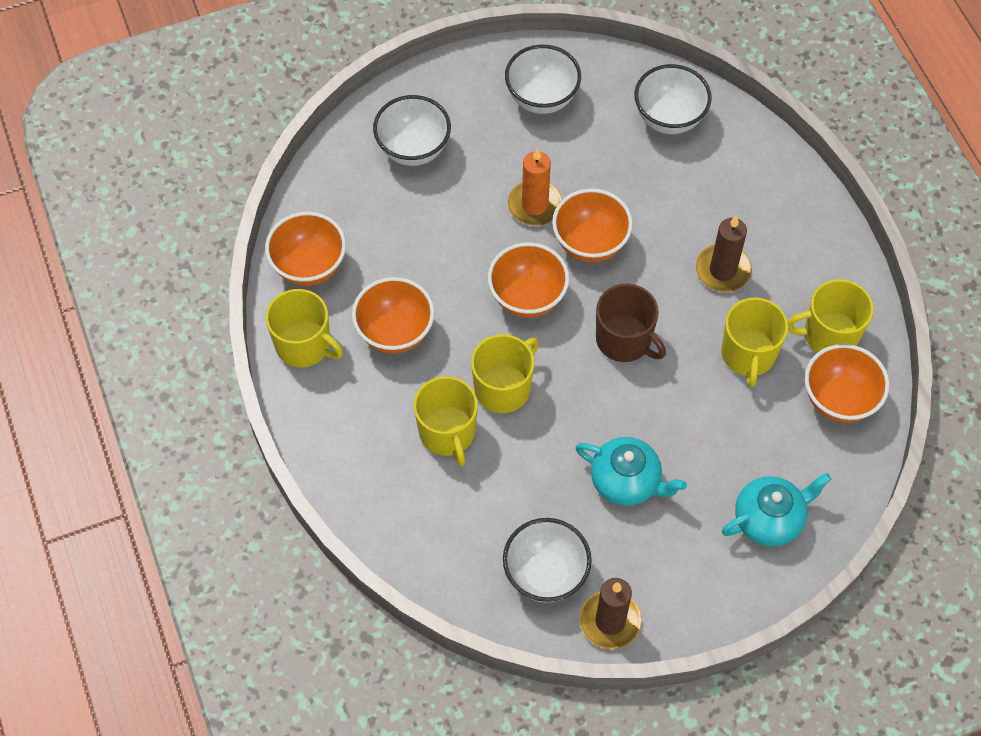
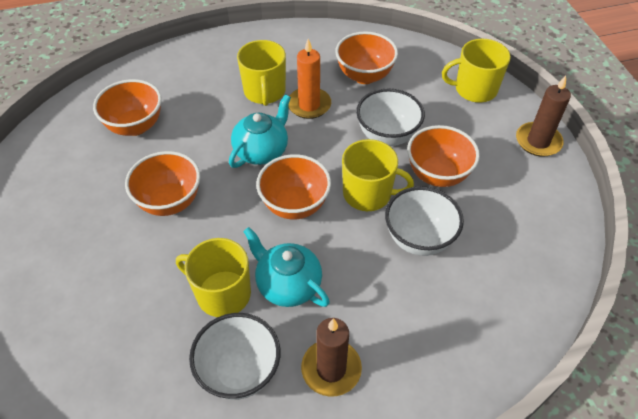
brown mug: [596,284,666,362] = 1 -> none = 0
white bowl: [373,95,451,166] [503,518,592,603] [505,45,581,114] [634,64,712,134] = 4 -> [189,313,281,400] [356,89,425,146] [385,186,464,256] = 3
yellow mug: [266,289,343,367] [414,376,478,466] [471,334,539,413] [721,298,788,387] [788,279,874,353] = 5 -> [176,238,251,317] [237,40,286,106] [342,139,414,211] [442,39,511,103] = 4

